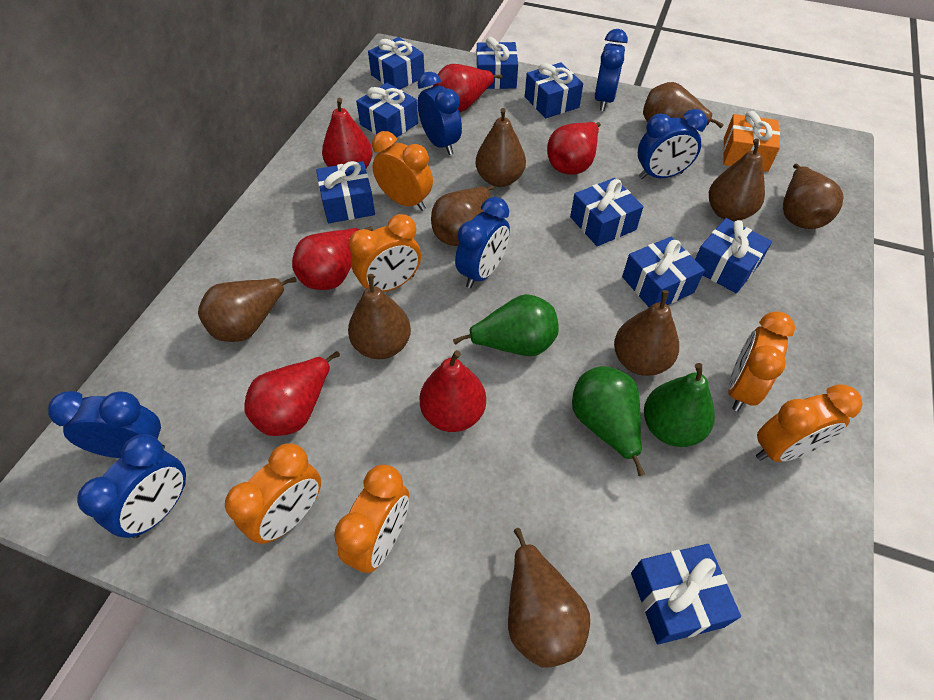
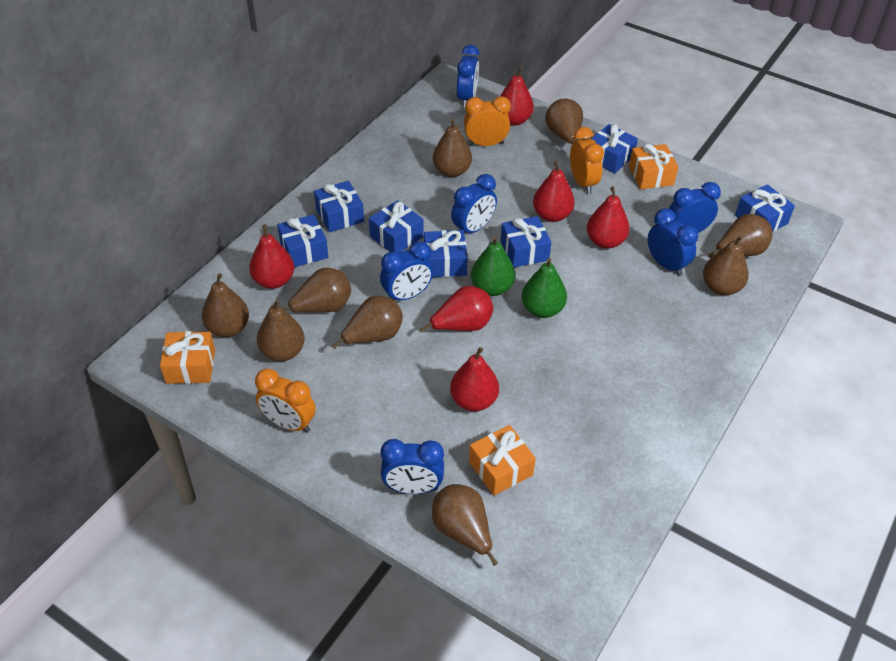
blue gift: [316,161,375,223] [356,83,418,138] [368,37,425,89] [476,37,518,89] [525,62,583,119] [570,178,644,246] [622,236,705,307] [631,544,741,645] [695,218,772,293] = 9 -> [277,215,328,267] [314,181,364,232] [369,200,423,253] [424,230,468,277] [501,216,552,267] [591,124,638,173] [735,184,795,231] = 7
green pear: [453,294,559,356] [572,366,645,476] [644,363,715,447] = 3 -> [471,236,515,296] [522,258,567,318] = 2
orange clock: [225,443,321,544] [334,465,409,573] [349,214,421,292] [372,131,433,211] [728,311,795,411] [756,384,862,462] = 6 -> [255,368,316,433] [464,96,511,146] [570,127,604,194] = 3
orange gift: [723,111,780,172] = 1 -> [160,331,215,384] [469,425,536,496] [629,144,678,189] = 3

